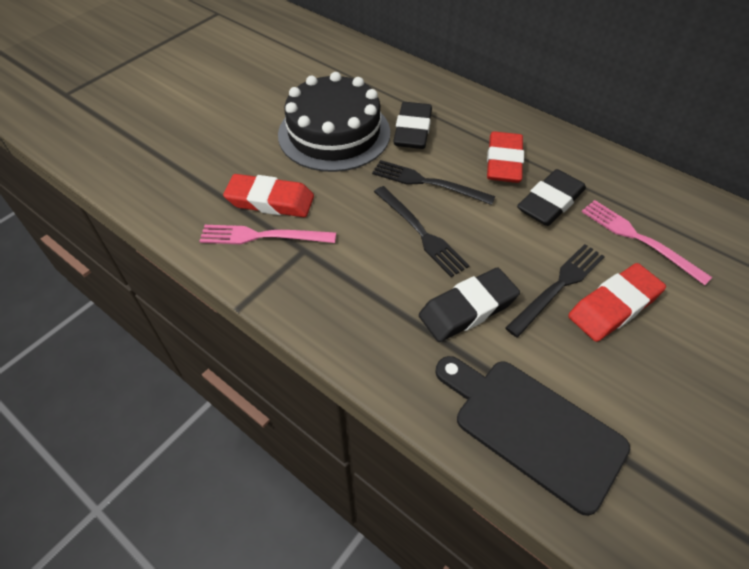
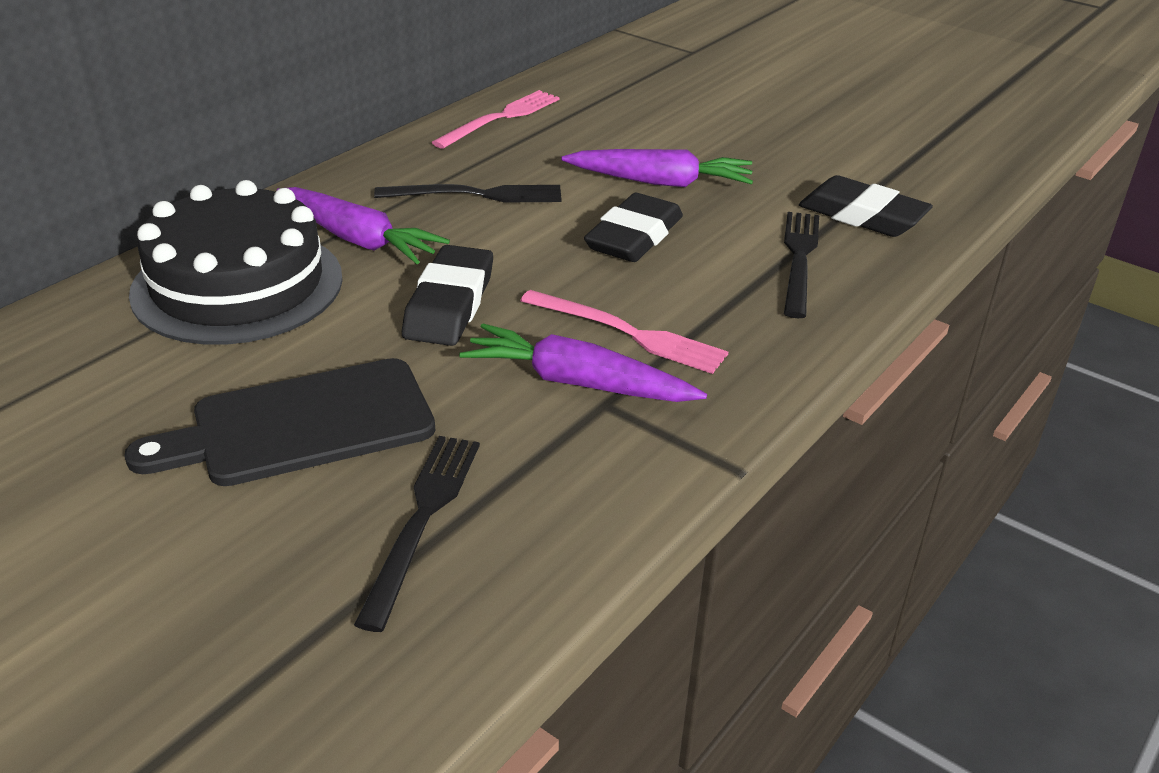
purple carrot: none = 0 -> [277,187,450,264] [459,324,707,402] [561,149,753,187] = 3
red eraser: [223,174,314,217] [487,131,524,183] [568,263,666,342] = 3 -> none = 0

